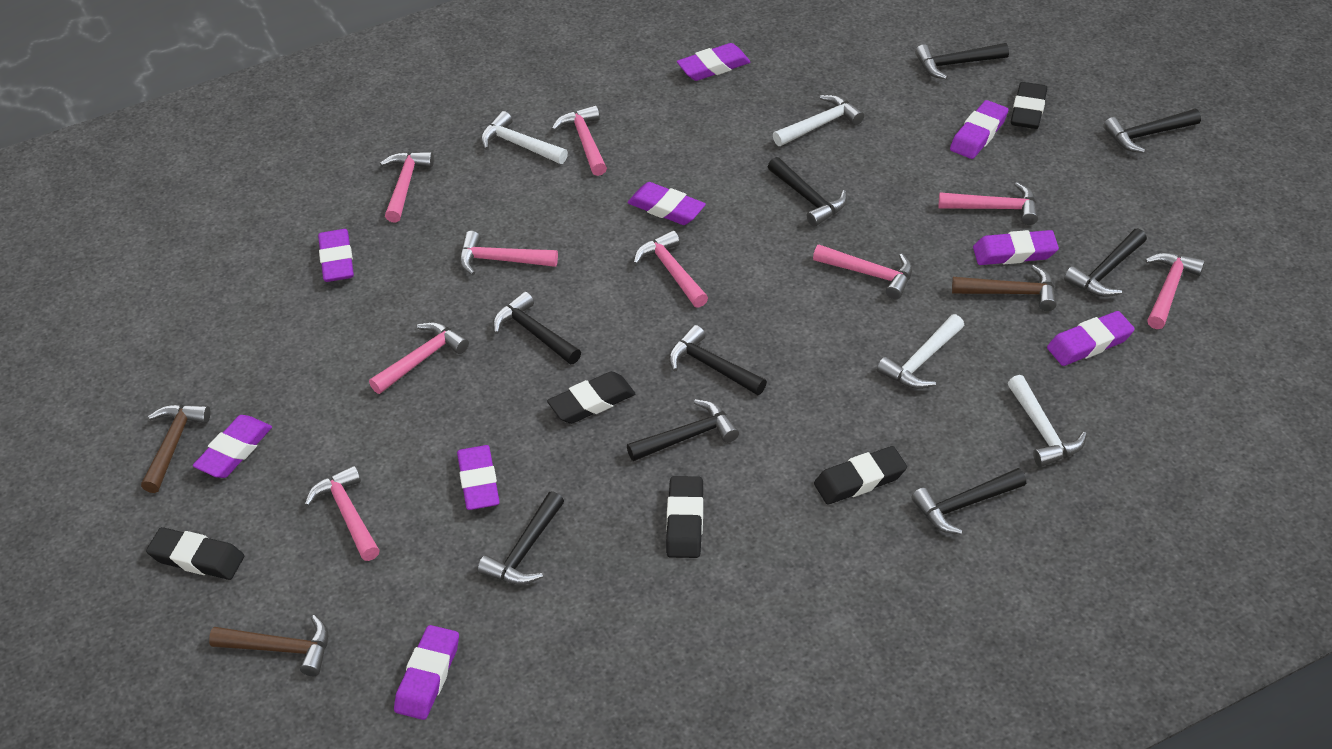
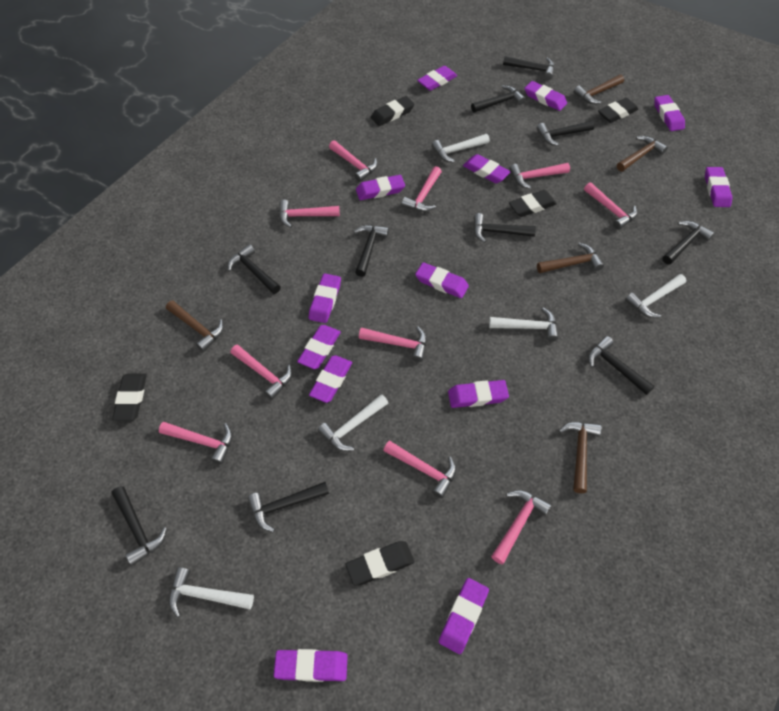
black hammer: [478,491,564,585] [493,291,581,364] [627,399,739,461] [669,325,767,395] [768,157,847,227] [912,468,1026,535] [915,43,1009,79] [1064,228,1147,297] [1103,109,1201,153] = 9 -> [111,486,167,566] [228,244,281,294] [247,482,329,532] [354,225,389,277] [471,85,526,112] [474,213,536,243] [503,56,555,80] [536,121,595,146] [588,336,654,395] [663,221,714,265] = 10
brown hammer: [141,404,211,493] [209,615,328,676] [952,265,1056,311] = 3 -> [166,300,224,352] [537,243,604,273] [559,422,602,493] [574,74,624,104] [617,136,668,172] = 5
pink hammer: [305,465,380,561] [369,322,469,394] [380,151,434,222] [459,231,558,276] [552,105,607,176] [633,230,708,308] [813,245,912,299] [939,182,1038,225] [1145,252,1205,329] = 9 -> [159,422,233,465] [231,344,292,400] [279,200,340,228] [329,140,378,182] [359,327,427,362] [383,440,456,498] [401,166,442,212] [491,490,551,565] [509,163,570,189] [584,182,637,230] = 10
purple eraser: [193,415,272,478] [318,229,354,282] [394,625,459,720] [457,445,500,510] [627,182,706,225] [677,43,750,81] [950,100,1008,159] [973,230,1059,265] [1047,311,1135,366] = 9 -> [274,649,348,682] [297,325,341,369] [309,274,341,323] [309,355,352,403] [356,175,405,200] [415,262,469,298] [417,66,457,91] [439,578,489,654] [448,380,509,408] [463,154,511,183] [524,81,567,111] [655,95,685,131] [705,167,732,207] = 13
white hammer: [481,111,568,164] [773,95,864,146] [877,314,964,389] [1008,375,1087,467] = 4 -> [169,567,254,618] [318,394,388,451] [432,134,490,162] [489,308,559,341] [625,274,686,318] = 5

